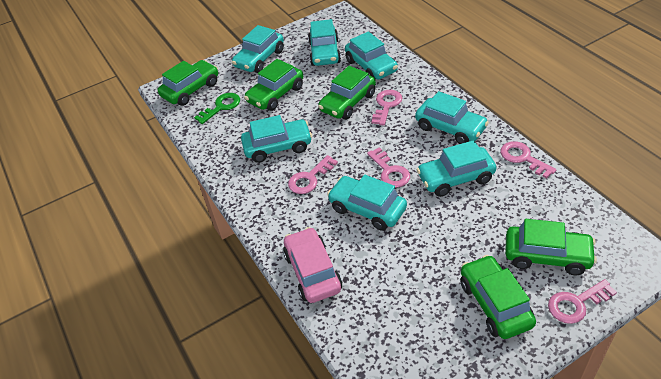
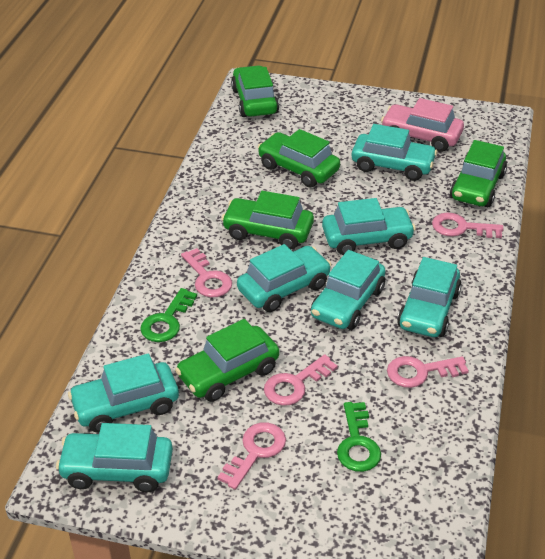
green key: [194,93,240,124] = 1 -> [140,288,197,342] [337,402,381,472] = 2

